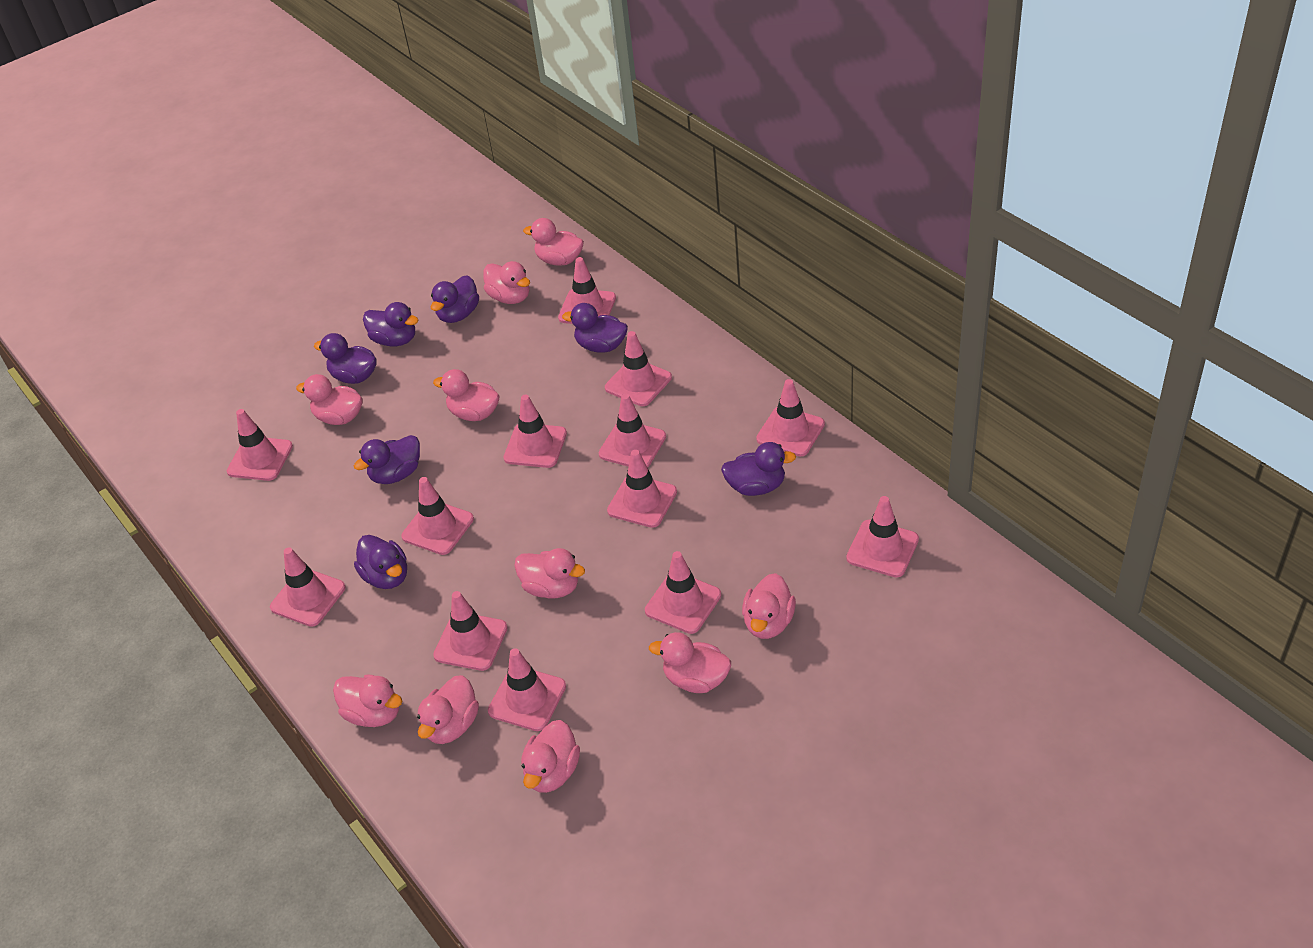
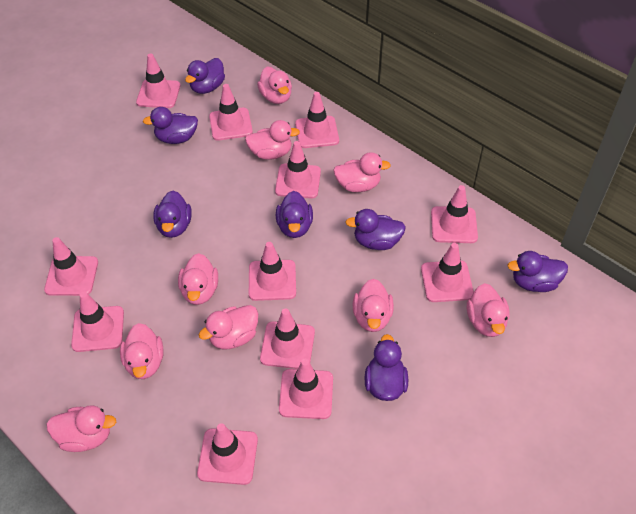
pink duck: [296,374,363,425] [333,674,402,727] [417,675,479,744] [433,369,500,421] [483,261,530,304] [514,548,585,598] [521,720,580,793] [523,218,584,266] [649,632,731,693] [742,573,796,639] = 10 -> [46,405,116,452] [120,323,163,379] [178,253,218,305] [199,305,258,349] [245,120,300,160] [257,66,292,104] [333,152,391,192] [353,279,394,332] [467,283,510,337] = 9
pink traffic cone: [227,409,293,481] [270,547,345,627] [401,477,474,555] [433,591,508,671] [488,648,566,731] [504,395,567,468] [558,257,616,324] [598,394,666,468] [605,331,672,406] [607,450,677,528] [645,551,721,634] [756,379,825,457] [846,496,919,577] = 13 -> [44,237,98,296] [71,292,124,352] [136,53,181,108] [197,423,258,485] [209,84,253,141] [249,242,296,301] [260,308,315,369] [275,141,321,199] [279,359,333,419] [295,92,339,148] [421,243,474,302] [431,185,478,243] = 12

